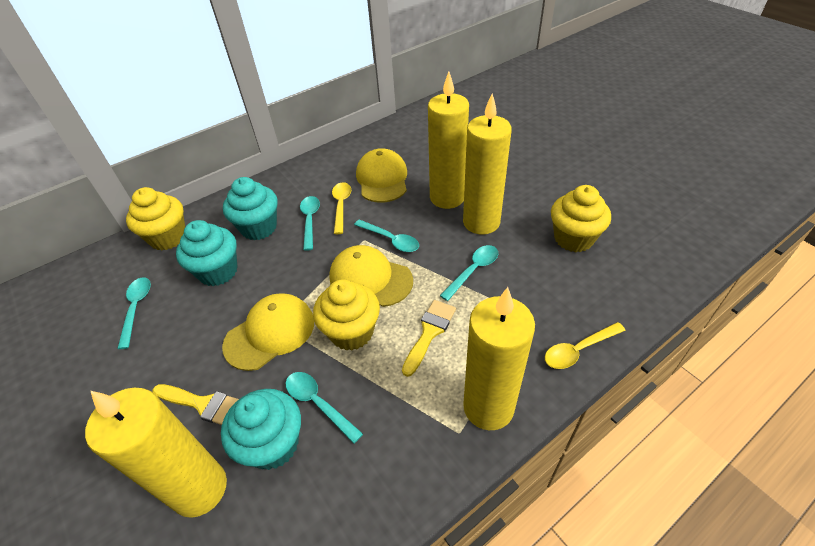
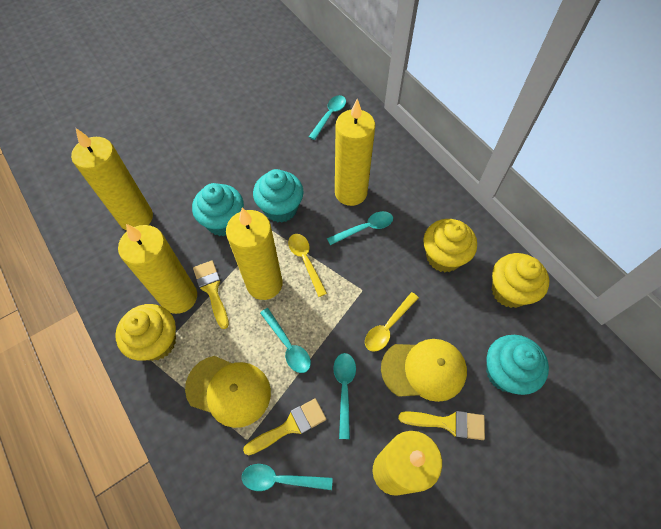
yellow brush: [153,384,239,425] [402,300,456,377] = 2 -> [193,260,229,329] [243,398,326,456] [398,411,485,440] = 3
yellow candle: [85,388,227,518] [428,72,469,209] [463,93,512,235] [463,287,535,430] = 4 -> [71,128,153,230] [118,224,197,314] [226,208,283,300] [335,99,375,206] [373,431,442,496] = 5
yellow cap: [222,293,314,371] [329,245,413,307] [356,148,407,203] = 3 -> [185,356,271,428] [381,339,467,402] = 2

